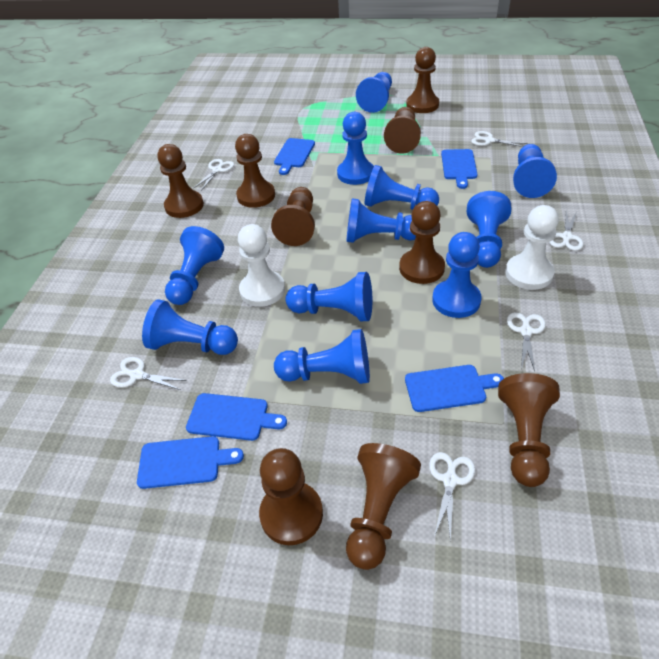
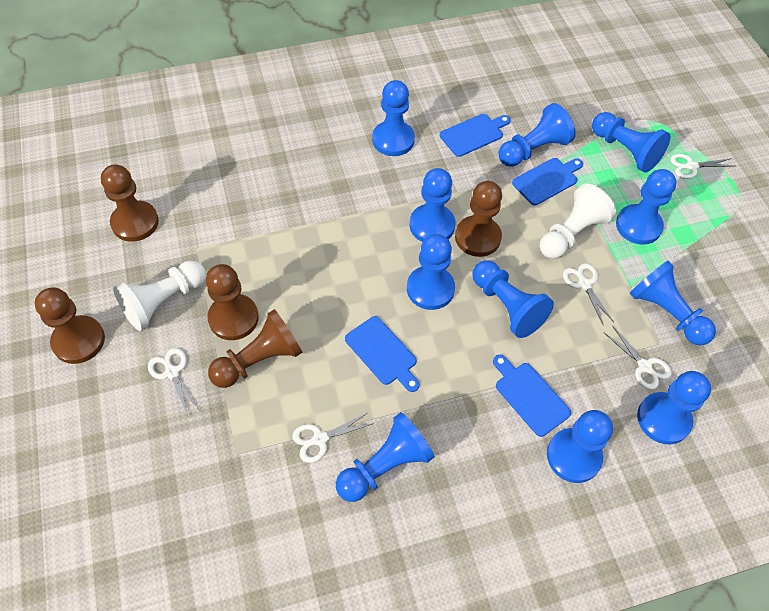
blue cutting board: [137,436,244,489] [186,393,287,441] [274,138,315,175] [405,365,504,412] [441,149,478,189] = 5 -> [345,316,420,392] [440,114,511,157] [493,355,571,437] [512,158,583,205] = 4
brown pawn: [158,144,204,218] [235,134,275,208] [259,448,323,545] [271,187,315,246] [346,443,421,570] [384,107,421,154] [399,201,445,284] [406,47,439,113] [498,373,560,487] = 9 -> [35,287,105,364] [101,165,159,242] [206,264,259,340] [208,309,303,388] [455,181,502,257] = 5
white scissors: [110,357,187,390] [194,159,234,191] [429,452,475,542] [471,131,527,147] [507,312,546,371] [549,211,584,251] = 6 -> [148,348,200,416] [292,412,374,463] [563,263,614,326] [603,325,672,390] [670,154,734,179] = 5

